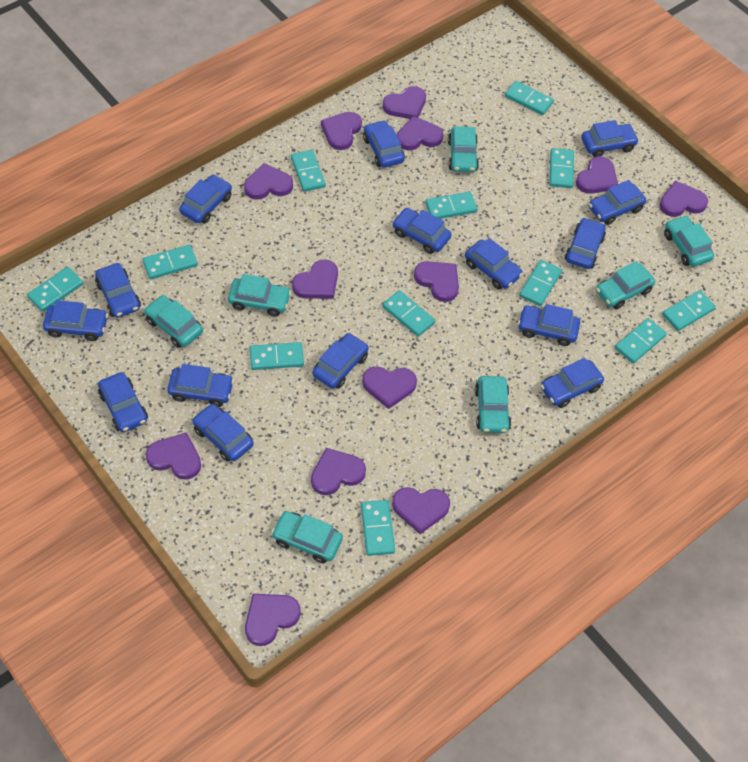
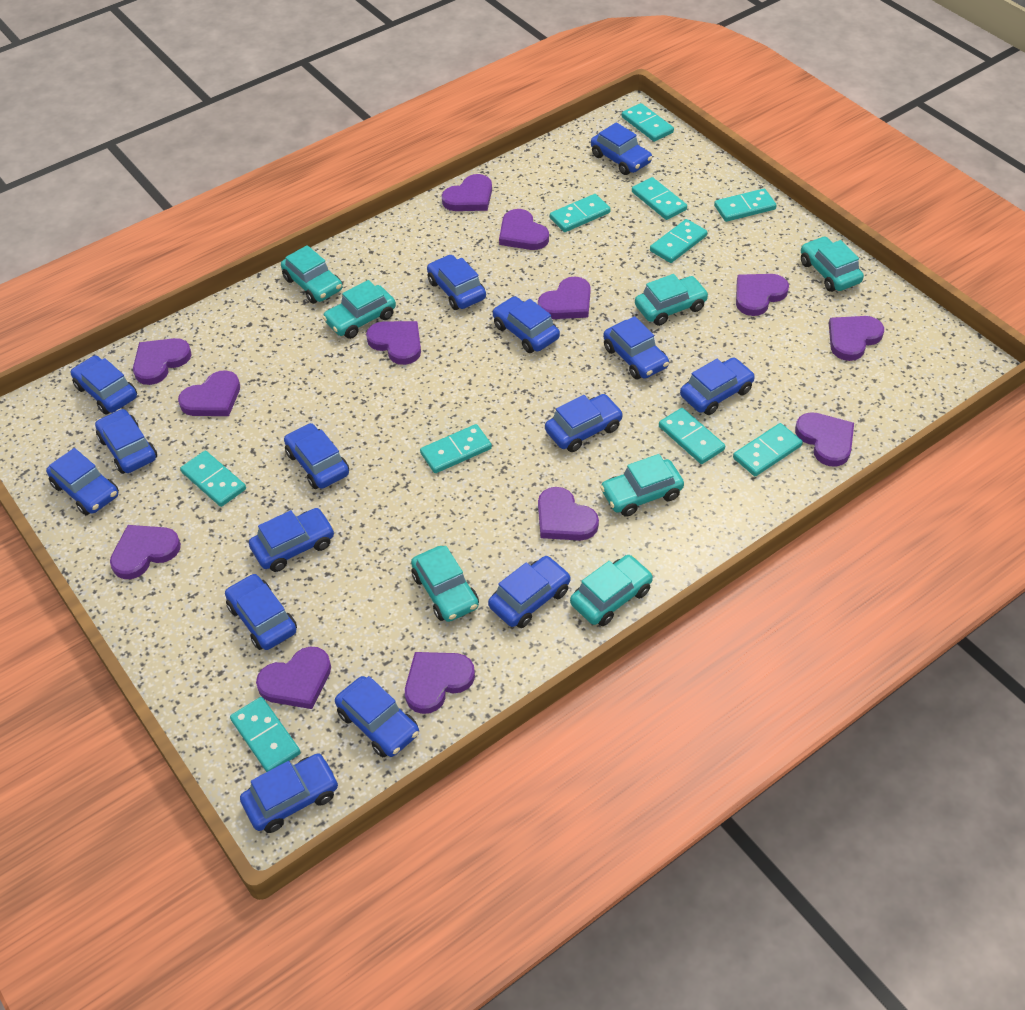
turquoise domino: [27,267,84,312] [143,245,198,279] [250,342,304,370] [291,150,326,192] [361,500,395,556] [382,290,435,337] [425,192,477,219] [505,81,554,115] [519,260,562,306] [549,148,574,188] [615,318,667,364] [662,290,716,331] = 12 -> [180,451,246,507] [230,697,300,772] [420,424,492,473] [550,194,610,232] [621,103,674,142] [632,177,687,220] [650,219,707,263] [659,408,725,464] [714,189,777,222] [733,423,803,476] = 10

